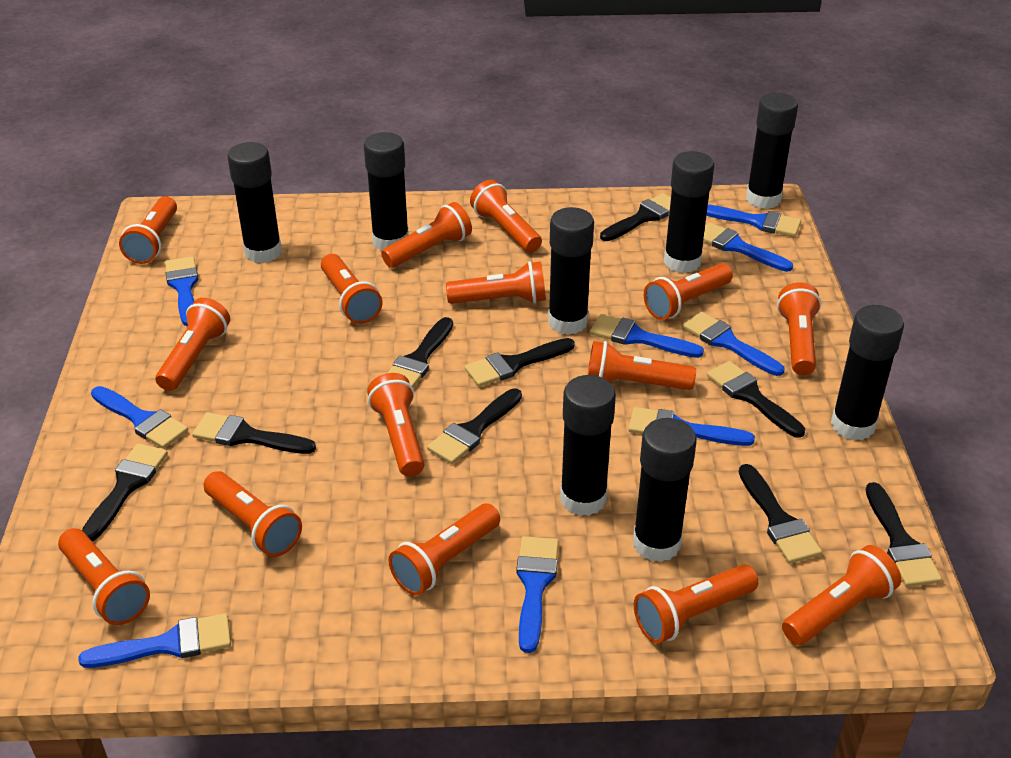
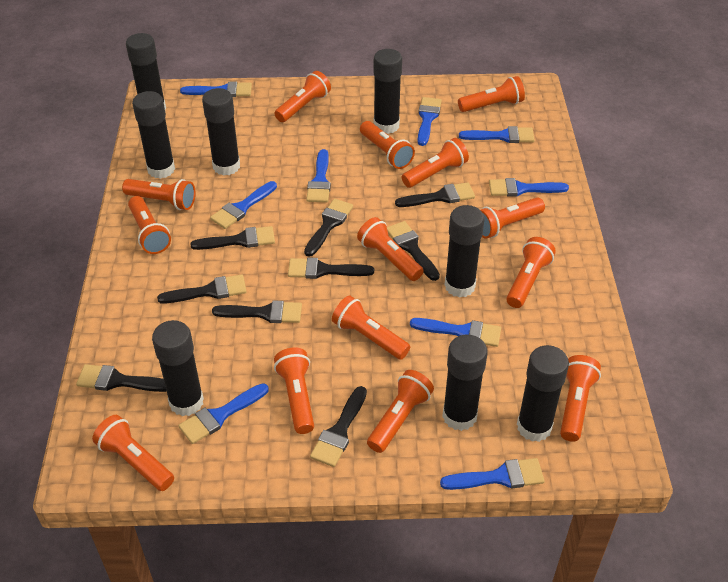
orange flashlight: [58,528,150,625] [119,196,177,264] [155,298,230,391] [203,471,302,557] [321,254,382,324] [367,373,424,477] [381,202,472,268] [388,503,500,595] [446,261,546,304] [470,180,542,253] [587,341,696,390] [634,564,758,644] [644,263,733,320] [777,282,821,375] [782,545,901,645] = 15 -> [92,415,174,491] [122,179,196,210] [128,196,171,254] [274,71,331,122] [274,347,314,434] [332,295,410,359] [357,217,424,281] [360,121,415,169] [367,370,434,453] [402,138,469,188] [458,76,525,112] [481,197,545,239] [506,237,556,308] [560,355,601,442] = 14

